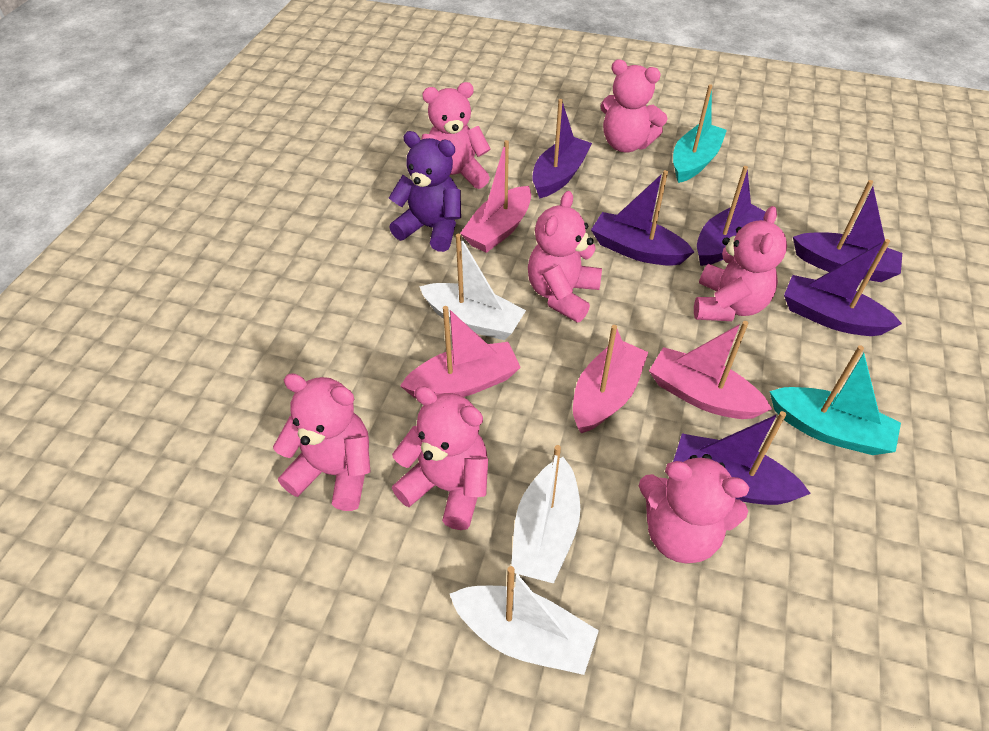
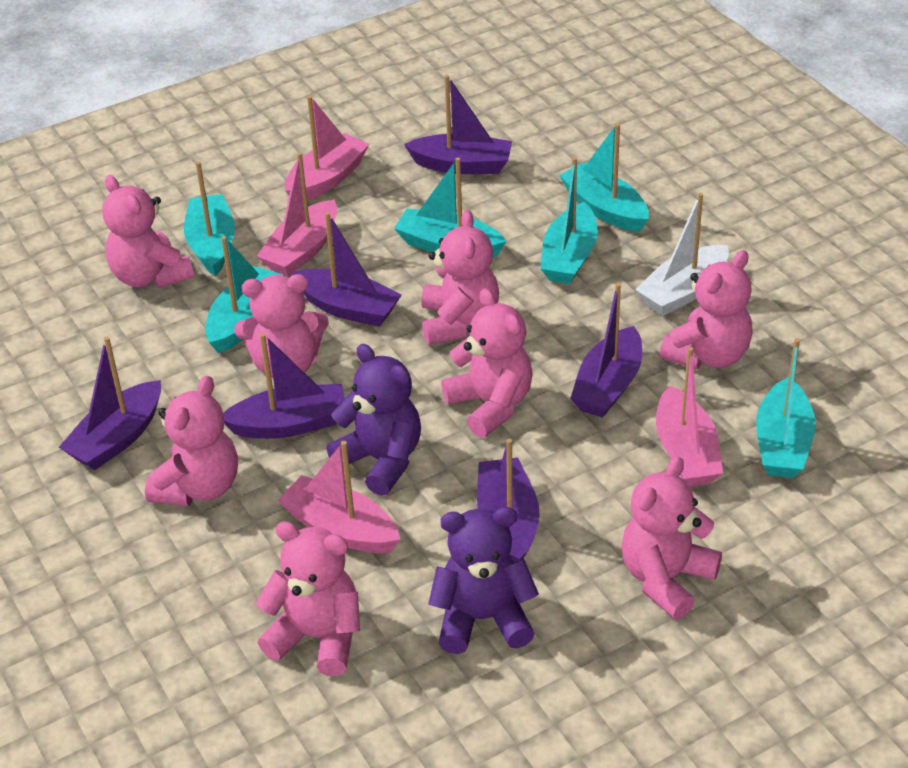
pink teddy bear: [273,373,371,511] [392,386,488,530] [421,82,491,189] [528,191,602,323] [600,59,668,152] [639,454,749,564] [694,206,787,321] = 7 -> [103,175,194,288] [145,376,238,506] [234,274,329,378] [256,521,360,676] [421,210,499,345] [441,288,533,438] [621,456,722,620] [659,250,753,369] = 8
purple teddy bear: [389,131,461,252] = 1 -> [326,344,421,496] [428,507,539,654] = 2
turquoise boat: [673,84,727,183] [770,345,901,455] = 2 -> [184,161,235,276] [205,236,284,353] [394,158,507,258] [540,157,598,284] [559,123,649,232] [756,338,816,478] = 6
white boat: [419,234,526,340] [450,566,599,675] [511,445,580,584] = 3 -> [635,193,729,316] = 1

